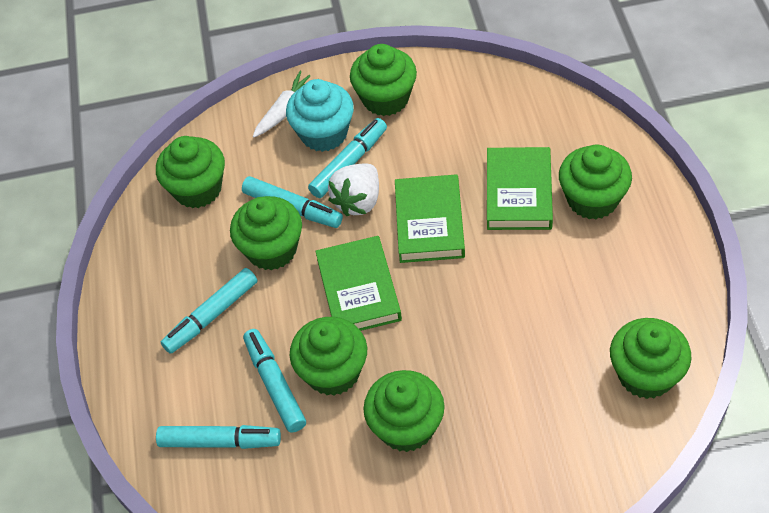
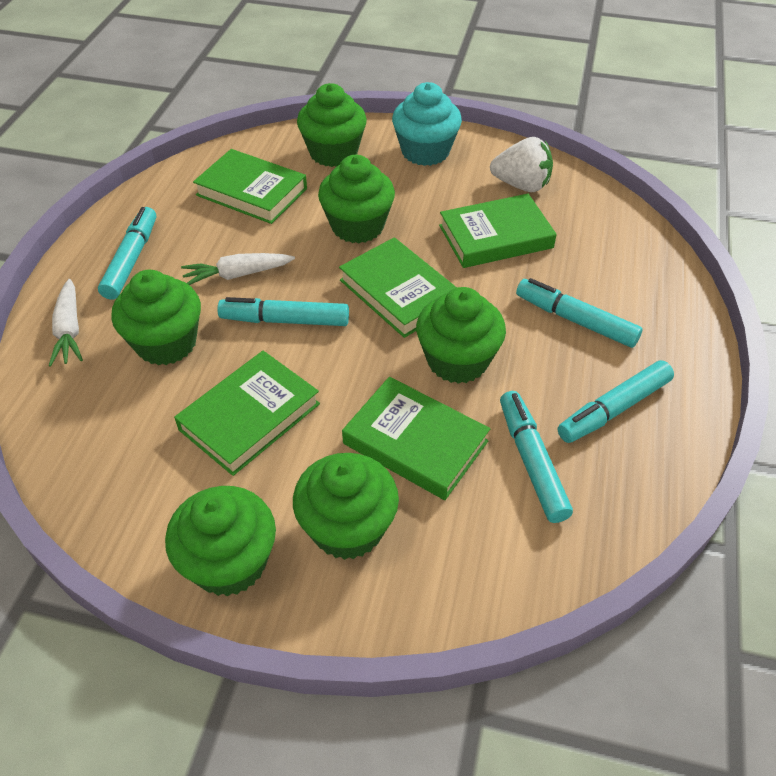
green book: [315,236,402,331] [395,174,465,263] [487,147,553,230] = 3 -> [174,351,320,476] [193,149,307,224] [339,237,457,338] [342,377,490,500] [439,194,557,268] = 5
green cupcake: [156,136,225,208] [230,196,302,270] [290,317,367,396] [350,44,417,116] [363,370,445,452] [559,145,632,220] [610,318,691,399] = 7 -> [111,270,201,365] [165,486,276,596] [293,453,399,560] [297,83,367,167] [318,155,395,243] [416,287,506,384] = 6
white carrot: [253,71,310,137] = 1 -> [49,279,83,367] [181,253,295,285] = 2

